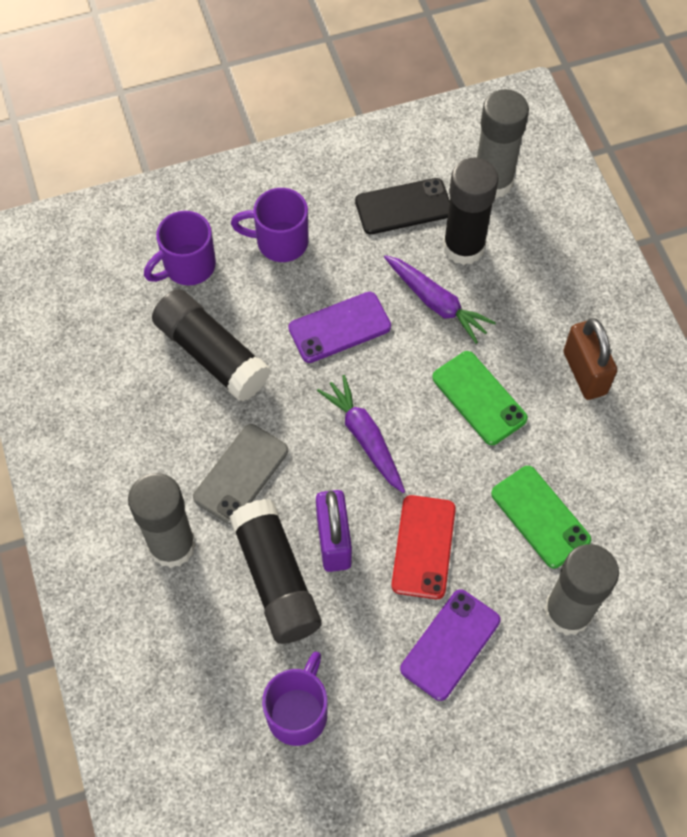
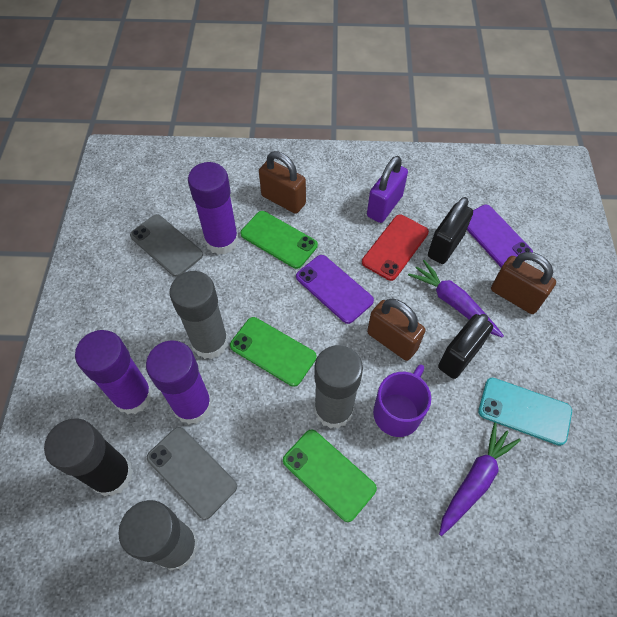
black glue stick: [152,289,271,402] [229,499,322,644] [443,158,499,265] = 3 -> [44,418,133,496] = 1
black padlock: none = 0 -> [428,197,473,264] [438,314,493,379] = 2
black phone: [355,178,450,234] = 1 -> none = 0
brown padlock: [564,318,617,400] = 1 -> [259,151,306,214] [367,298,426,361] [491,252,556,314] = 3
green phone: [432,351,528,445] [491,466,591,568] = 2 -> [230,317,317,387] [240,211,318,269] [283,430,377,522] = 3
grey phone: [193,424,288,524] = 1 -> [130,214,203,277] [147,427,237,520] = 2
purple glue stick: none = 0 -> [75,330,153,415] [146,340,212,424] [188,162,239,255] = 3
purple mug: [144,211,216,285] [231,188,309,262] [262,652,328,746] = 3 -> [373,364,431,437] = 1
turquoise phone: none = 0 -> [478,378,572,446] = 1

